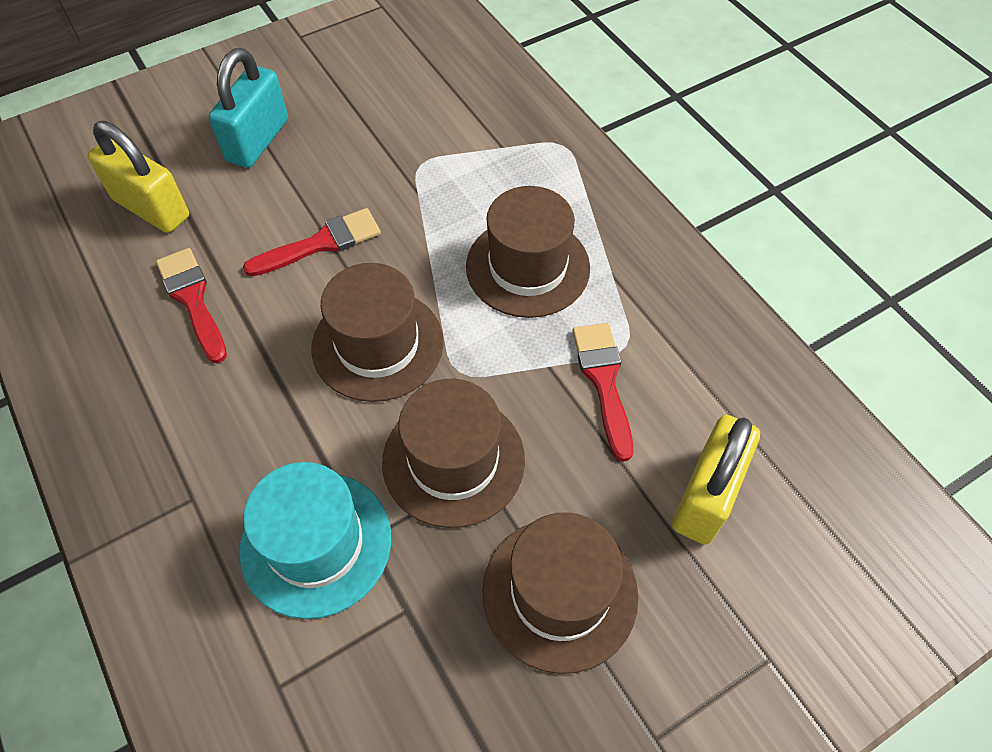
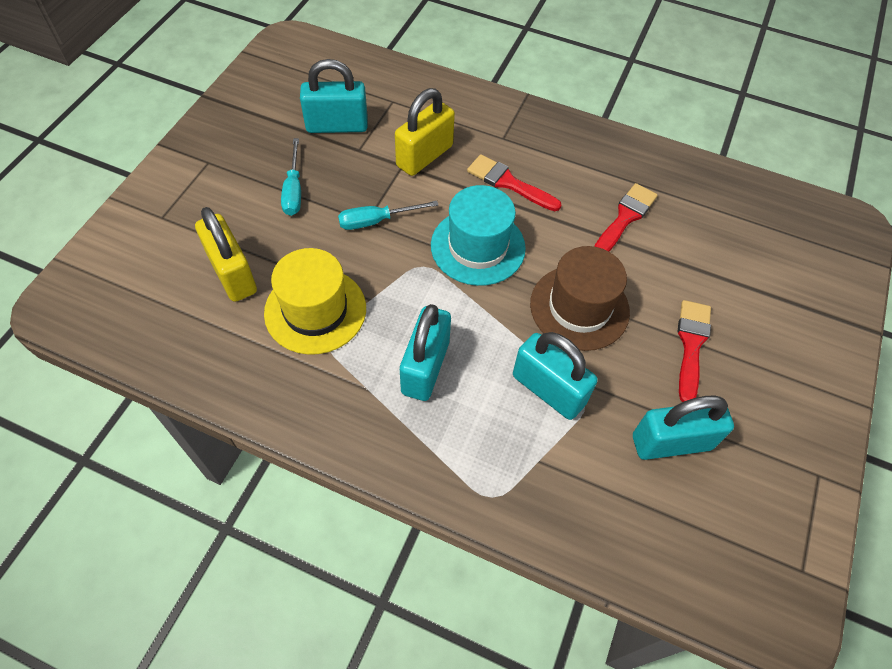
brown hat: [311,263,444,402] [382,379,525,528] [466,186,590,318] [483,512,638,674] = 4 -> [530,246,630,351] = 1
turquoise padlock: [209,48,288,168] = 1 -> [300,59,368,133] [400,304,451,401] [513,332,598,420] [633,395,734,460] = 4
turquoise screwdriver: none = 0 -> [281,138,301,216] [338,201,439,230] = 2
yellow hat: none = 0 -> [264,248,366,355] = 1

